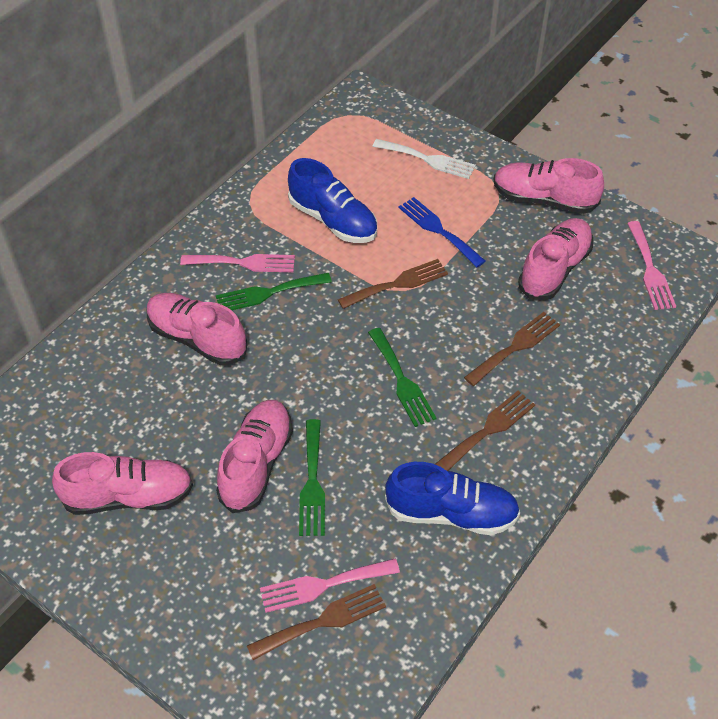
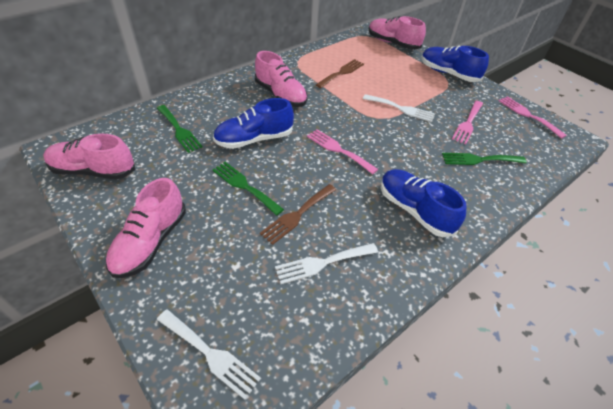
blue fork: [399,197,485,267] = 1 -> none = 0
blue shoe: [288,158,377,243] [385,462,520,535] = 2 -> [213,98,294,149] [381,169,466,237] [421,46,489,82] = 3
brown fork: [247,584,386,660] [338,259,448,309] [435,391,535,471] [464,312,560,386] = 4 -> [260,184,336,245] [316,59,364,88] = 2
pink shoe: [52,452,193,515] [147,293,248,366] [216,400,293,513] [494,158,604,214] [518,218,593,300] = 5 -> [43,134,135,179] [106,178,186,278] [255,51,308,107] [369,16,426,50] = 4
white fork: [372,139,476,179] = 1 -> [157,309,261,399] [275,243,378,284] [363,94,435,122] = 3

